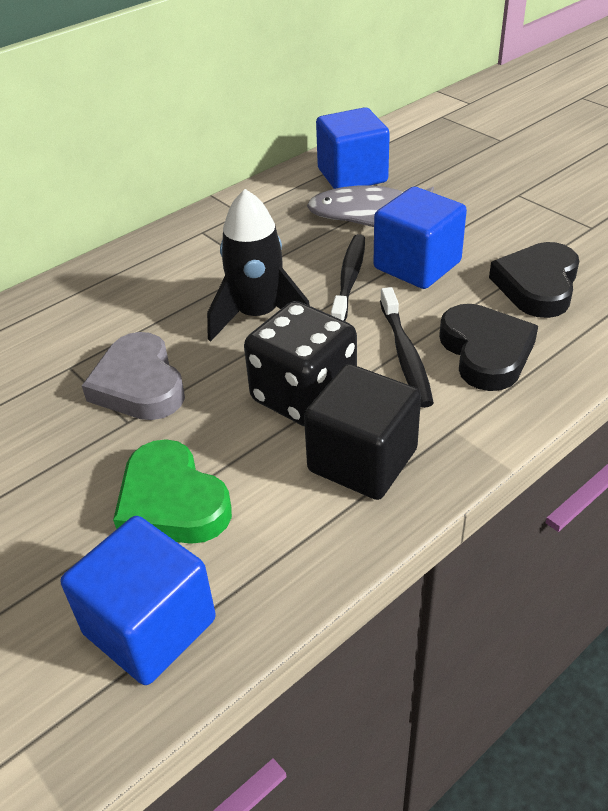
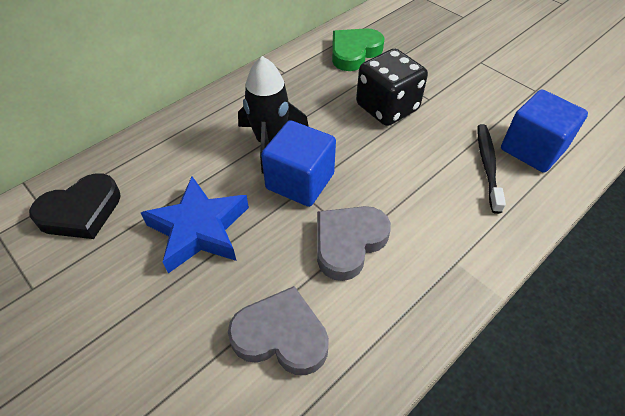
black cube: [304,364,421,500] = 1 -> none = 0
black heart: [439,304,538,391] [489,242,579,318] = 2 -> [29,173,121,239] = 1
black toothbrush: [331,234,365,321] [380,287,434,408] = 2 -> [478,124,506,214] = 1
blue cube: [61,516,216,685] [316,107,390,189] [374,187,467,289] = 3 -> [261,120,336,207] [501,90,588,172] = 2
blue star: none = 0 -> [141,177,249,273] = 1
grey fish: [307,185,434,227] = 1 -> none = 0
grey heart: [82,332,185,420] = 1 -> [228,286,329,375] [317,206,391,281] = 2

